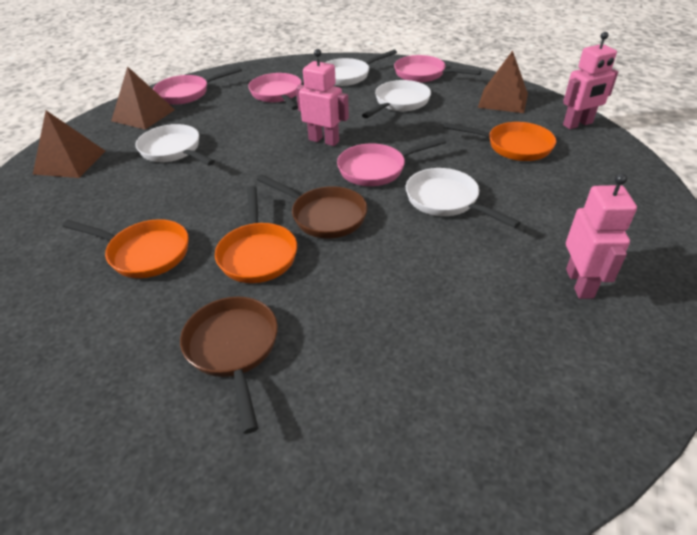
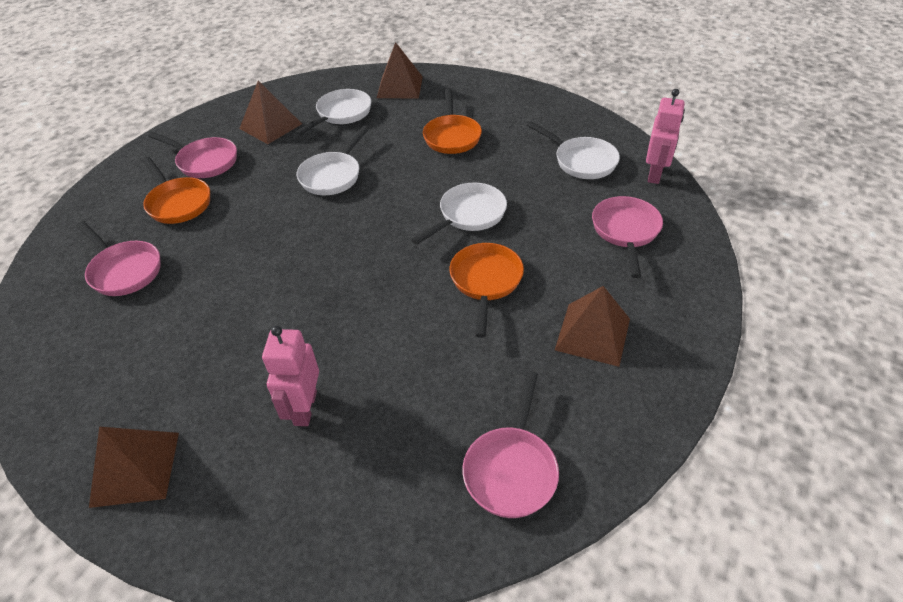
brown pan: [180,297,278,434] [257,175,368,239] = 2 -> none = 0
brown pyramid: [33,110,105,178] [111,66,175,130] [478,50,528,113] = 3 -> [89,427,179,508] [239,81,302,144] [377,42,423,98] [555,286,630,367] = 4
pink robot: [296,49,349,146] [563,32,618,129] [566,173,637,299] = 3 -> [262,326,319,426] [646,89,685,184] = 2

